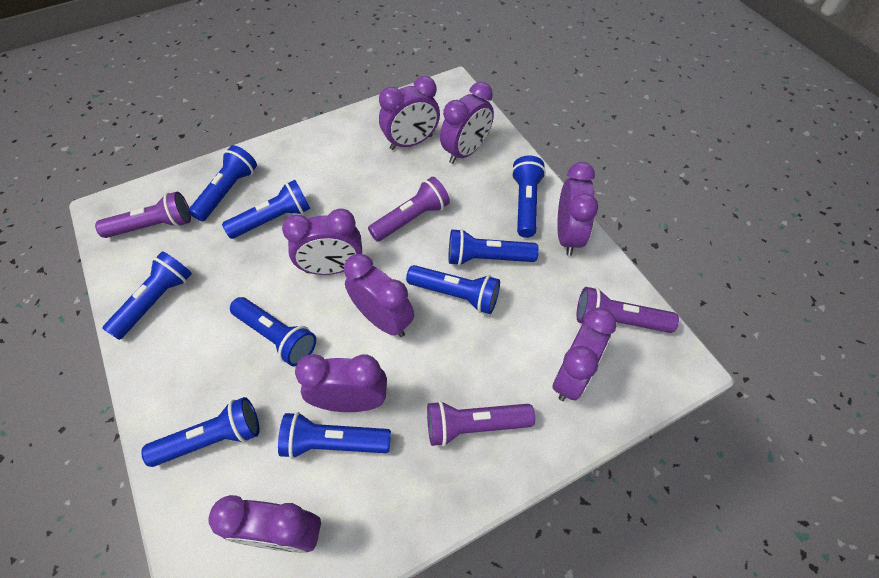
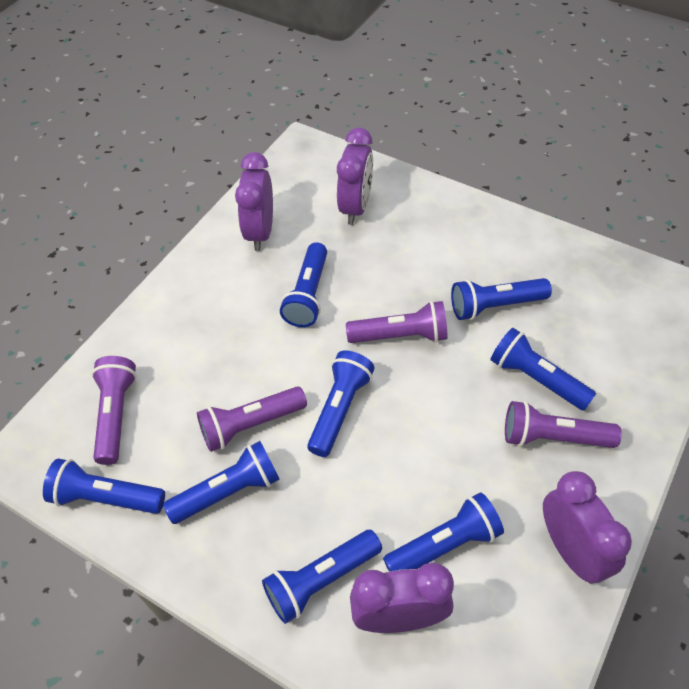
blue flashlight: [102,251,192,340] [141,397,259,467] [189,145,257,221] [222,180,310,239] [230,297,316,366] [278,412,391,459] [406,265,500,314] [449,229,539,266] [511,156,546,238] = 9 -> [43,458,165,514] [163,441,280,524] [262,530,382,624] [280,242,327,327] [307,350,375,457] [383,492,504,571] [451,278,552,320] [490,328,596,411] = 8
purple clock: [208,495,321,553] [282,209,362,275] [295,354,387,412] [344,254,414,337] [379,76,440,150] [440,82,494,164] [553,308,617,401] [557,162,598,256] = 8 -> [235,152,273,251] [337,128,373,225] [350,562,454,633] [543,471,632,584] = 4

